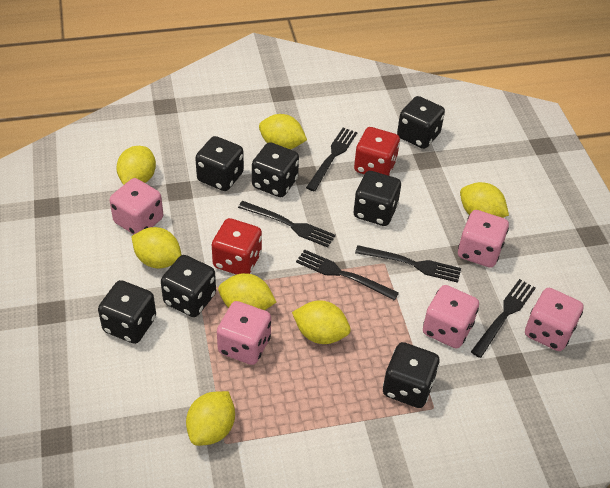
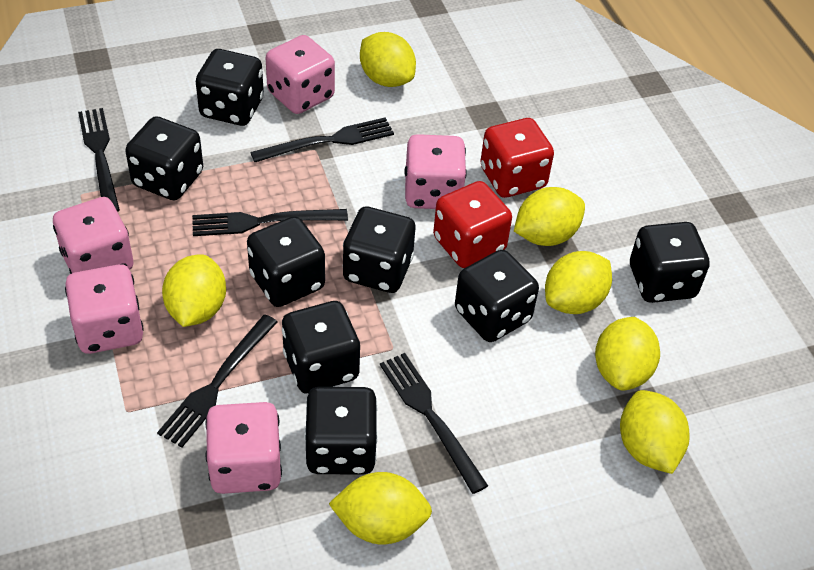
black dice: [98,280,156,344] [161,255,216,317] [195,136,244,191] [252,142,299,197] [354,171,401,226] [383,342,439,408] [397,96,445,149] = 7 -> [125,116,203,200] [196,49,264,126] [247,216,325,307] [282,301,360,393] [304,387,378,475] [343,206,415,293] [455,250,539,342] [630,222,710,303] = 8

